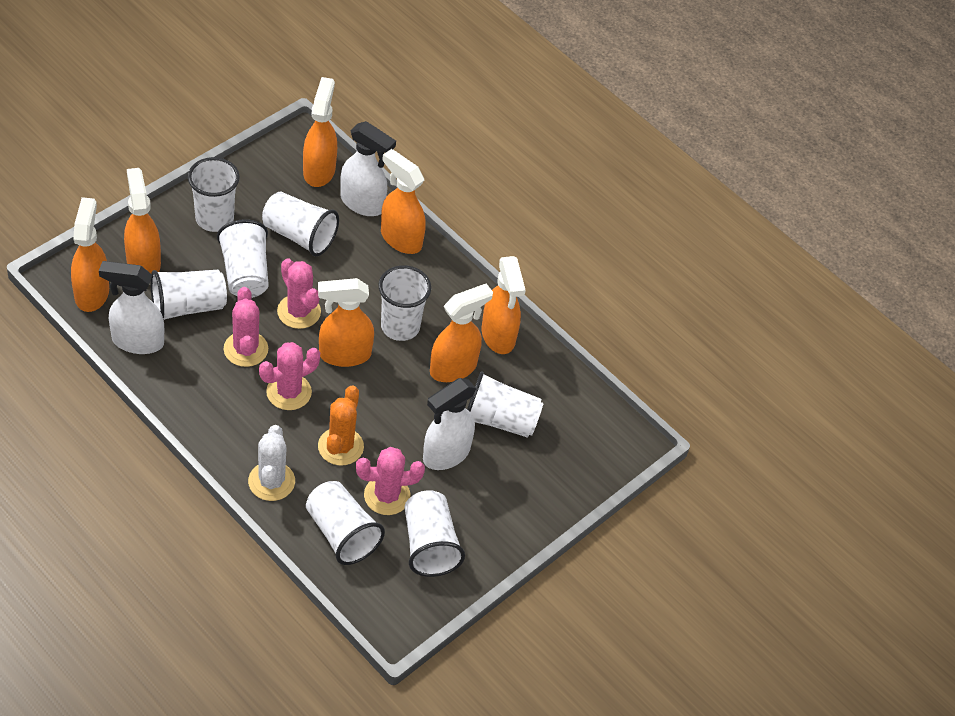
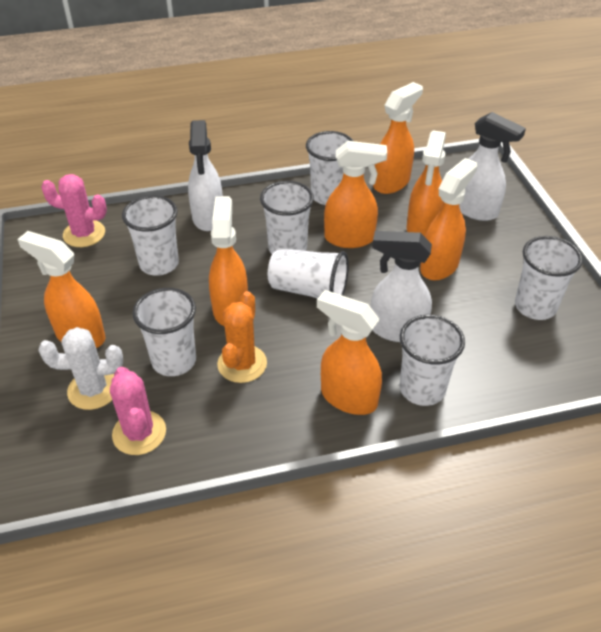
pink cactus: [223,287,268,367] [259,342,320,410] [277,258,321,329] [356,447,425,515] = 4 -> [41,174,107,247] [110,367,166,455] = 2
white cup: [151,270,227,320] [188,157,240,232] [217,219,269,298] [262,192,339,257] [306,481,385,565] [378,265,431,341] [405,490,465,577] [467,371,544,438] = 8 -> [122,195,179,276] [133,288,196,376] [260,181,314,254] [268,248,349,299] [306,131,354,205] [400,315,465,406] [515,236,583,320] = 7

